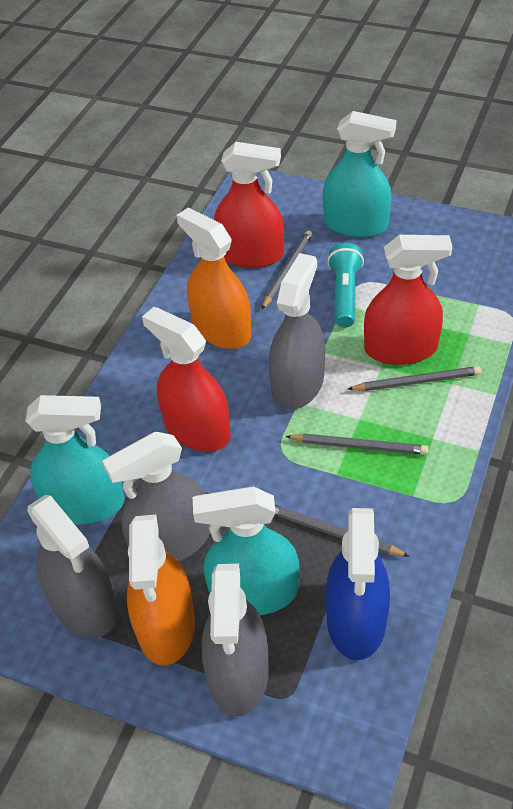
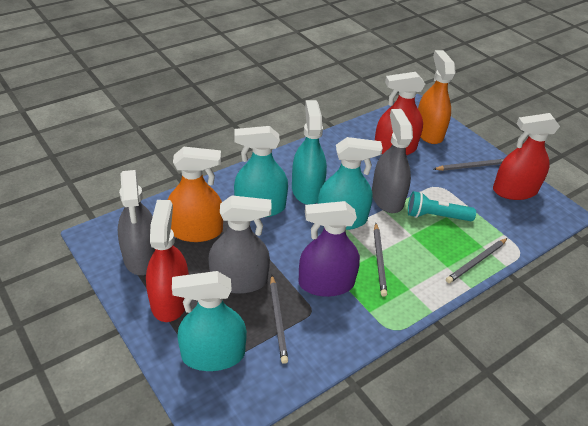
blue spray bottle: [326,508,390,660] = 1 -> none = 0
grey spray bottle: [27,495,118,638] [102,432,210,562] [202,564,269,717] [269,253,325,410] = 4 -> [118,170,155,275] [208,195,271,294] [372,109,413,213] = 3
purple spray bottle: none = 0 -> [299,201,360,297] = 1
turquoise spray bottle: [25,395,124,524] [193,486,299,615] [323,111,397,237] = 3 -> [172,271,247,371] [234,126,288,217] [292,100,327,205] [317,137,383,230] = 4

